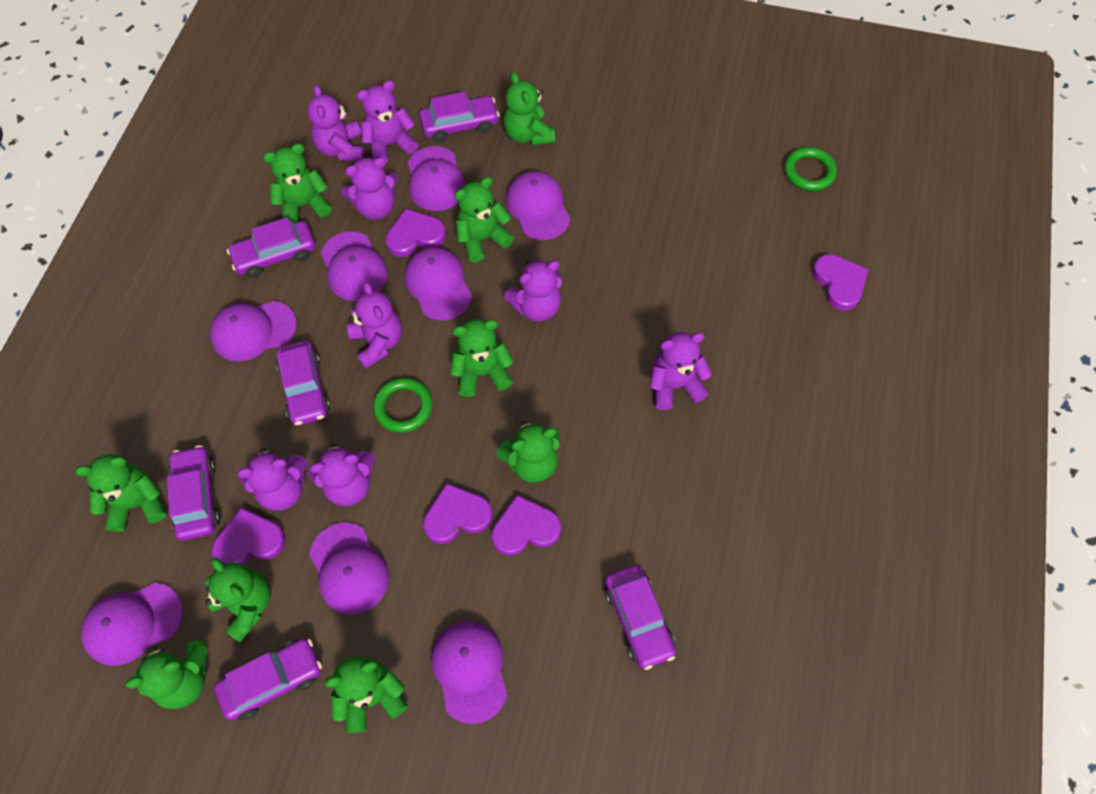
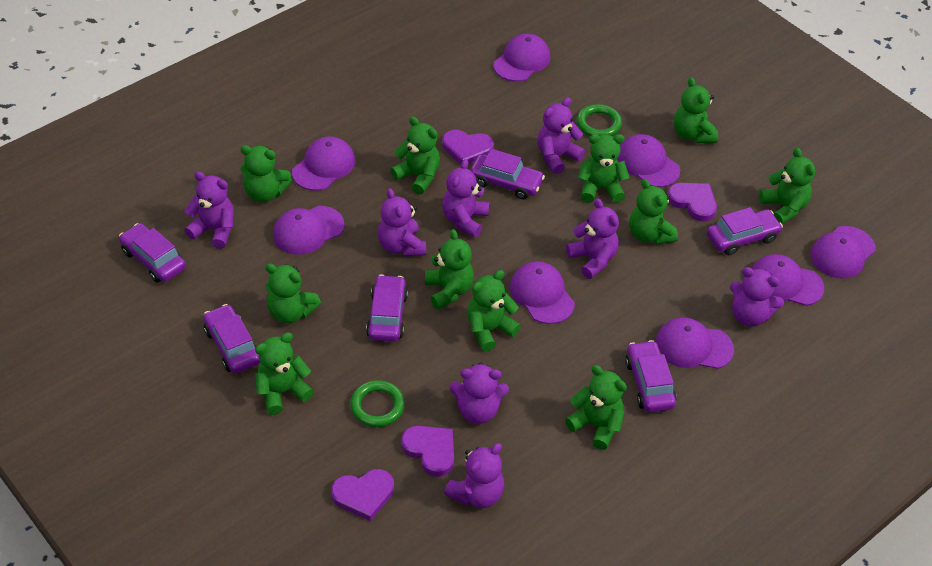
green teddy bear: [75,454,166,532] [125,641,208,709] [205,557,271,642] [263,144,332,223] [325,656,408,733] [450,319,514,397] [455,177,514,262] [496,420,560,483] [504,72,555,146] = 9 -> [240,145,292,202] [255,332,314,415] [265,263,321,323] [390,116,440,195] [425,229,474,309] [467,270,521,351] [565,365,627,450] [578,134,630,203] [629,179,678,245] [674,77,718,143] [759,148,815,224] = 11
purple heart: [212,507,285,565] [386,208,446,257] [423,483,493,544] [492,495,561,556] [812,254,868,310] = 5 -> [331,469,394,521] [401,426,454,477] [442,130,494,165] [668,183,717,222] = 4

